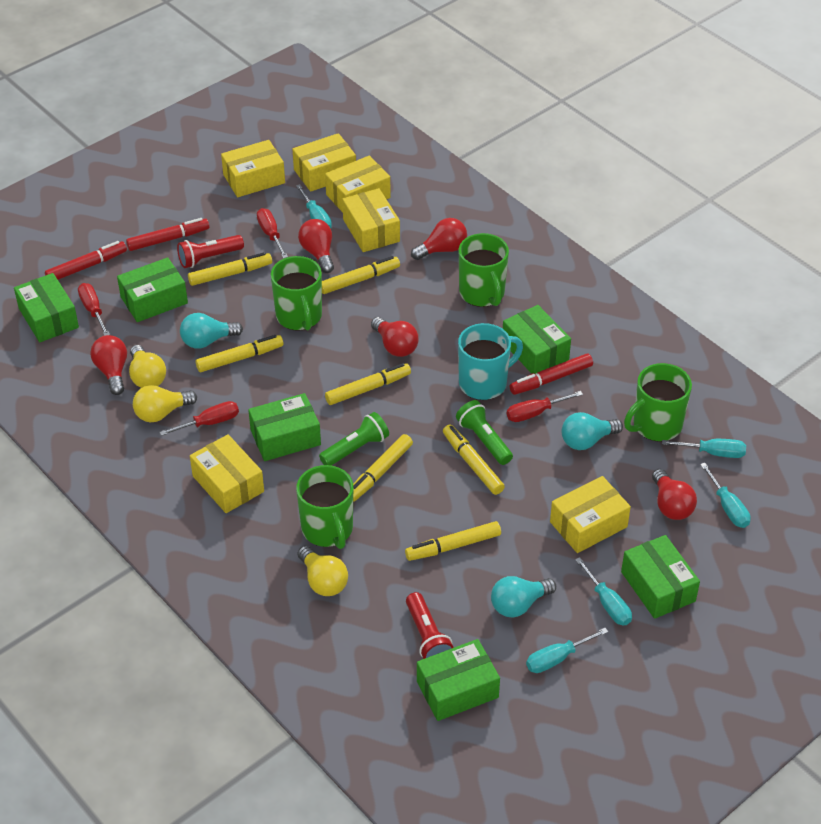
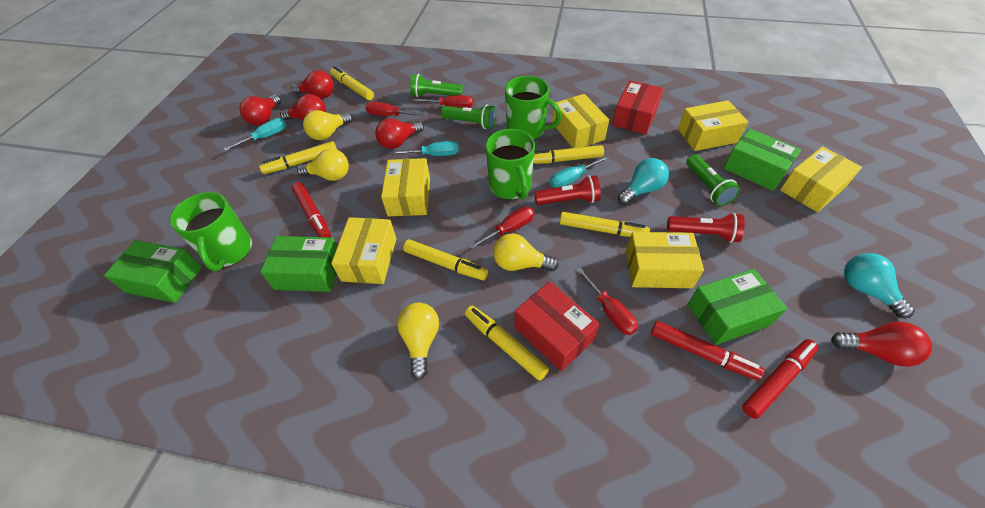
green box: [14,273,79,342] [117,257,188,322] [248,393,321,461] [417,639,500,721] [503,305,571,374] [621,535,700,619] = 6 -> [104,240,202,303] [260,236,337,292] [688,269,787,345] [723,129,801,191] = 4
green flashlight: [319,412,389,466] [456,400,513,465] = 2 -> [410,74,463,97] [441,104,496,129] [686,154,740,206] = 3
green mug: [271,256,322,331] [296,465,353,549] [459,233,509,307] [624,363,692,442] = 4 -> [170,192,252,271] [486,129,535,200] [505,76,562,140] = 3
red box: none = 0 -> [514,282,600,371] [612,80,663,134] = 2
turquoise light bulb: [180,313,243,349] [491,576,556,617] [562,412,623,450] = 3 -> [618,158,669,205] [844,253,915,319] = 2
turquoise mug: [458,323,523,400] = 1 -> none = 0
turquoise screwdriver: [296,184,332,229] [526,628,608,673] [575,557,632,625] [662,439,746,458] [700,463,751,528] = 5 -> [224,118,286,151] [392,141,459,156] [550,156,609,188] = 3
yellow light bulb: [129,345,166,388] [133,385,197,423] [298,546,348,596] = 3 -> [297,149,349,181] [303,110,353,140] [397,303,439,380] [493,234,559,271] = 4
yellow marker: [188,252,272,286] [196,335,283,372] [322,256,400,294] [325,363,411,405] [353,434,413,502] [405,521,501,561] [443,424,505,495] = 7 -> [259,141,337,174] [330,66,374,100] [403,239,488,280] [465,306,549,381] [533,145,604,164] [560,212,650,237] = 6

